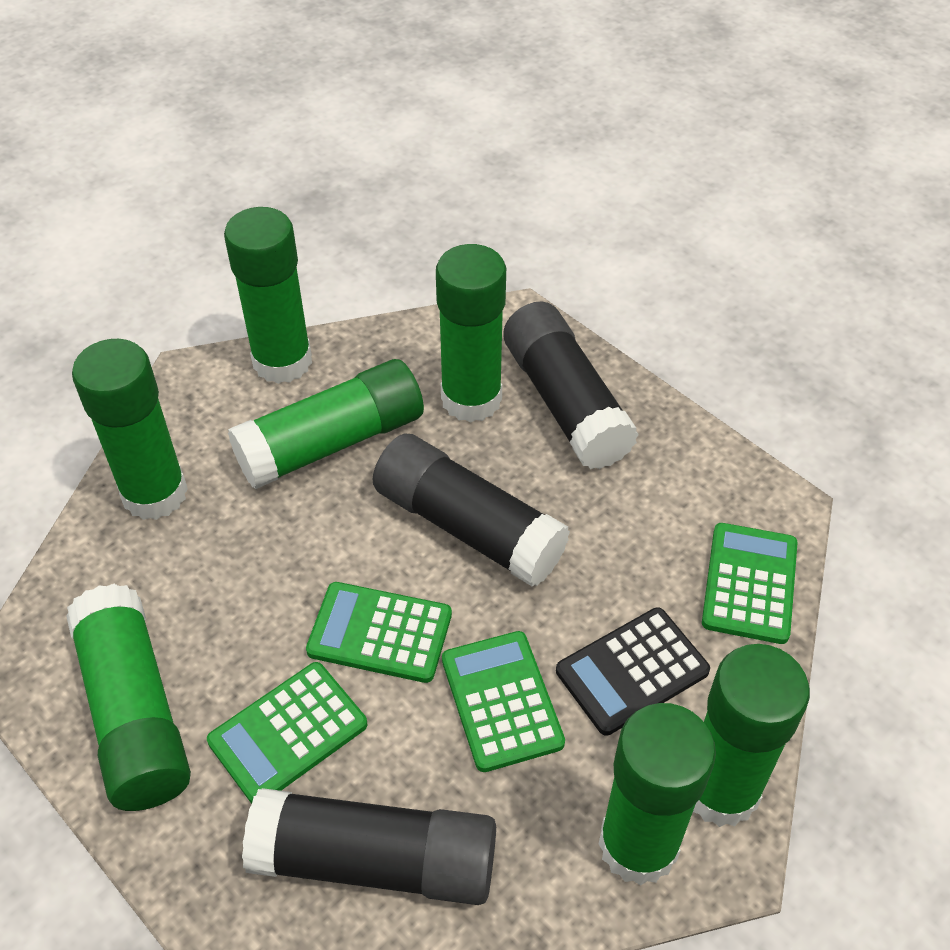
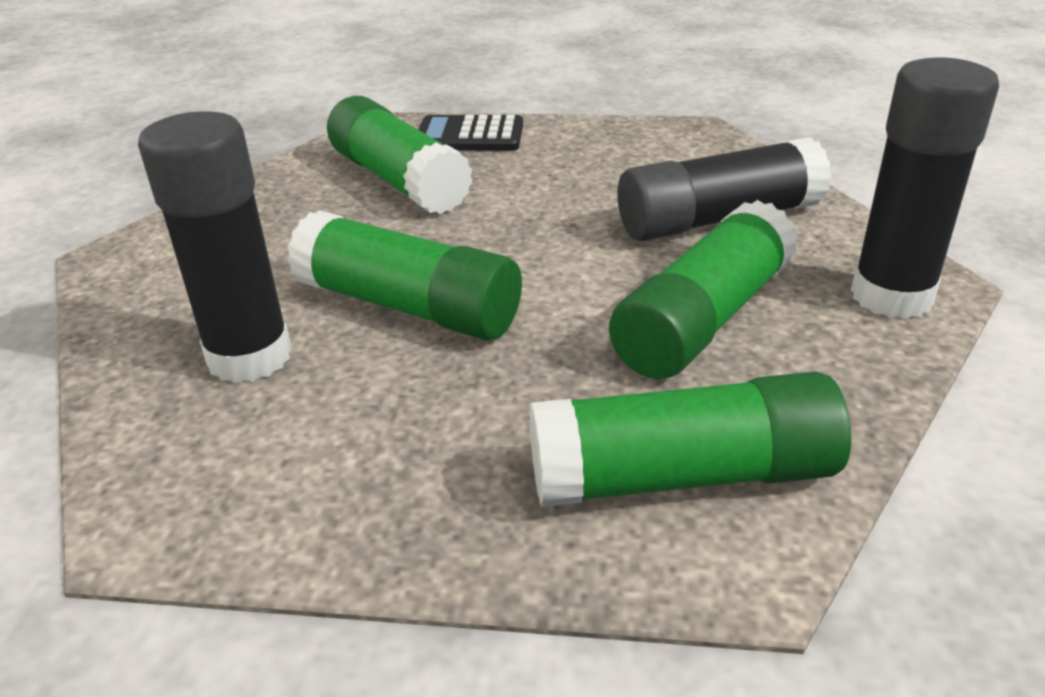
green calculator: [207,662,367,804] [306,582,452,683] [442,631,565,772] [702,523,798,644] = 4 -> none = 0
green glue stick: [66,584,191,811] [72,339,188,520] [224,207,312,384] [228,359,424,489] [436,244,506,423] [598,703,716,886] [693,644,810,827] = 7 -> [287,210,522,340] [327,96,473,215] [529,371,851,507] [609,200,798,379] = 4

